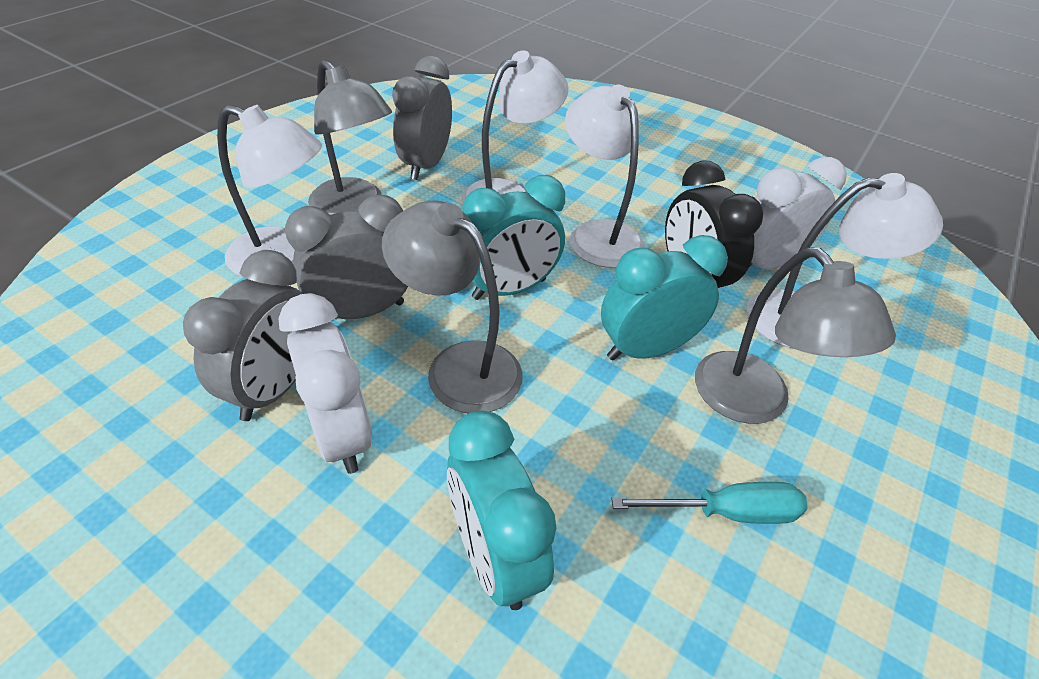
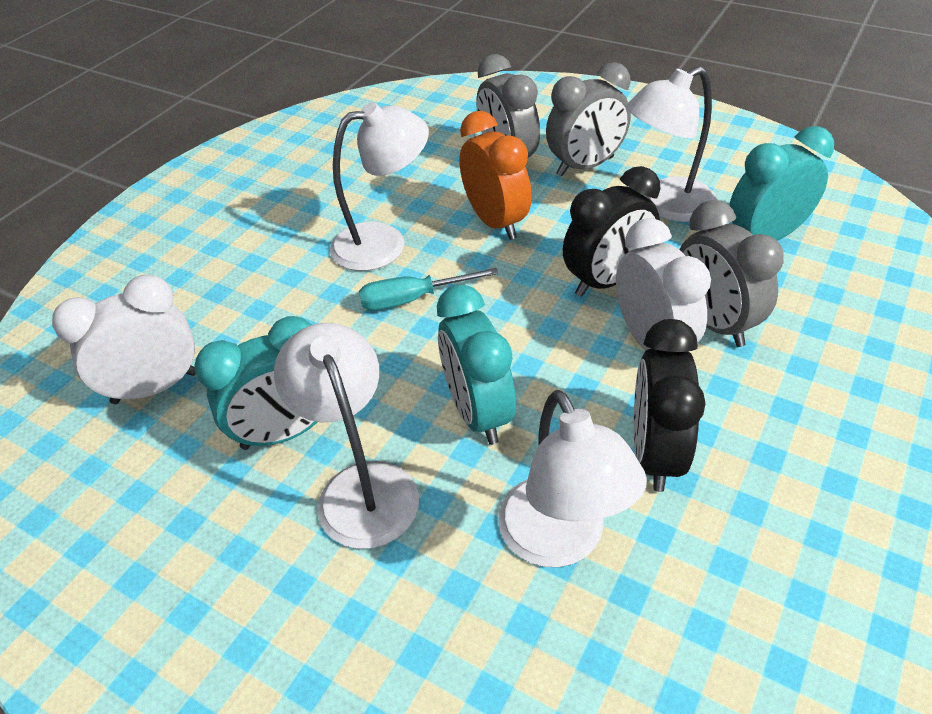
black clock: [665,160,763,288] = 1 -> [563,166,660,297] [634,319,705,492] = 2
grey lamp: [308,60,392,215] [382,200,523,413] [695,247,896,424] = 3 -> none = 0
orange clock: none = 0 -> [460,111,532,240] = 1

